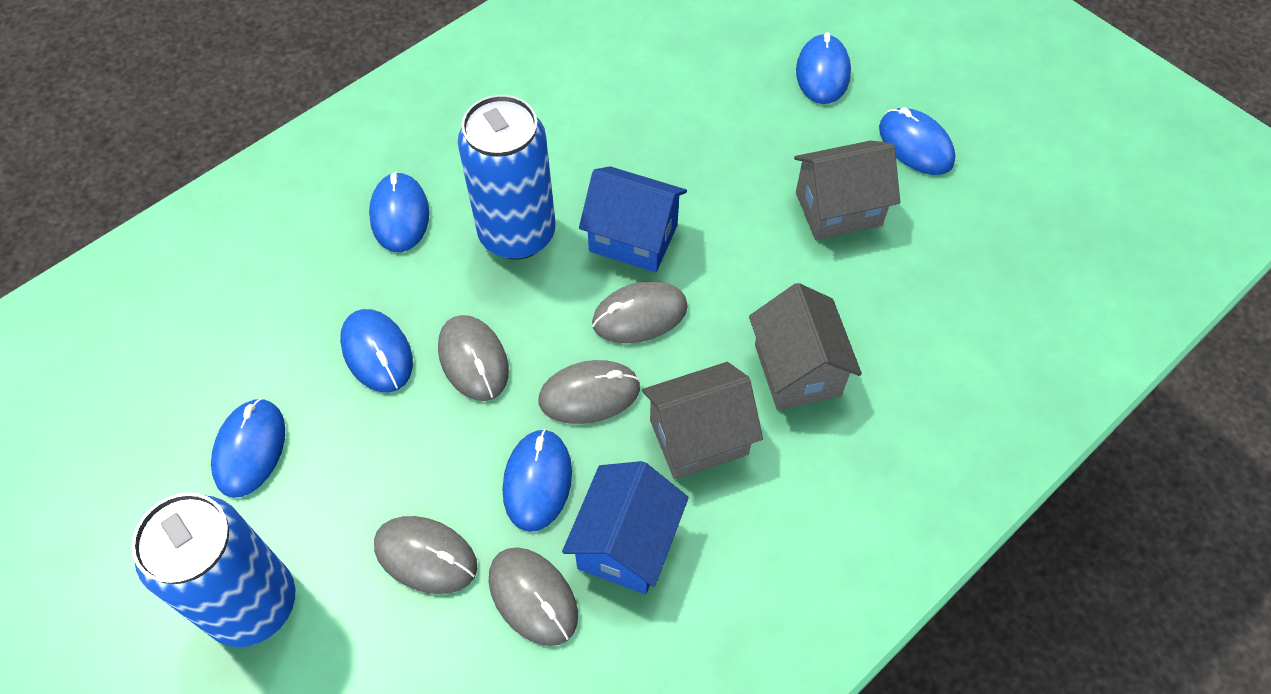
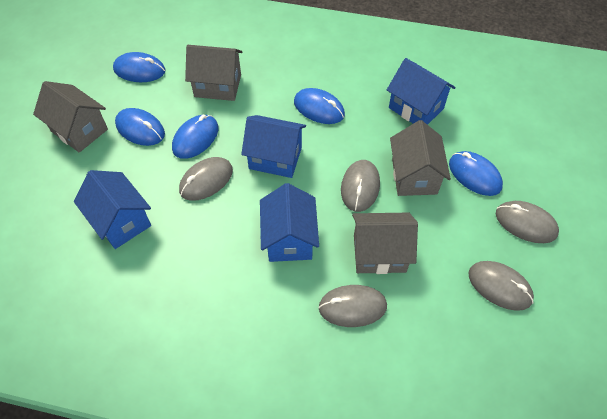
blue can: [132,493,295,647] [458,95,556,260] = 2 -> none = 0
blue house: [562,461,689,594] [579,166,687,272] = 2 -> [74,170,151,249] [241,115,306,178] [260,183,319,262] [387,58,456,125] = 4
blue mouse: [211,398,285,498] [340,309,413,393] [369,172,429,252] [502,429,572,532] [796,33,851,104] [879,108,955,175] = 6 -> [113,52,165,82] [115,108,165,146] [172,115,218,159] [294,88,345,124] [449,151,503,196] = 5
grey house: [642,362,763,479] [749,283,862,410] [794,141,900,240] = 3 -> [33,81,108,153] [185,45,242,101] [352,213,418,274] [390,120,451,196] = 4

